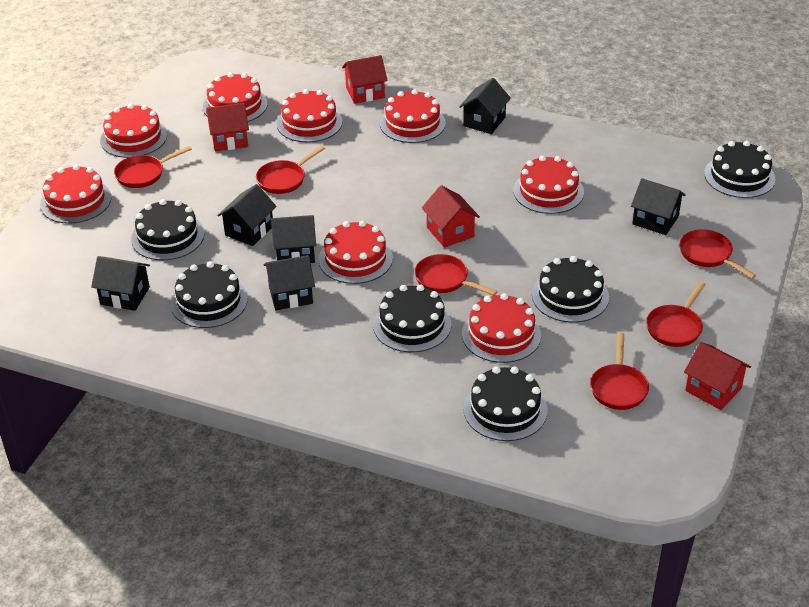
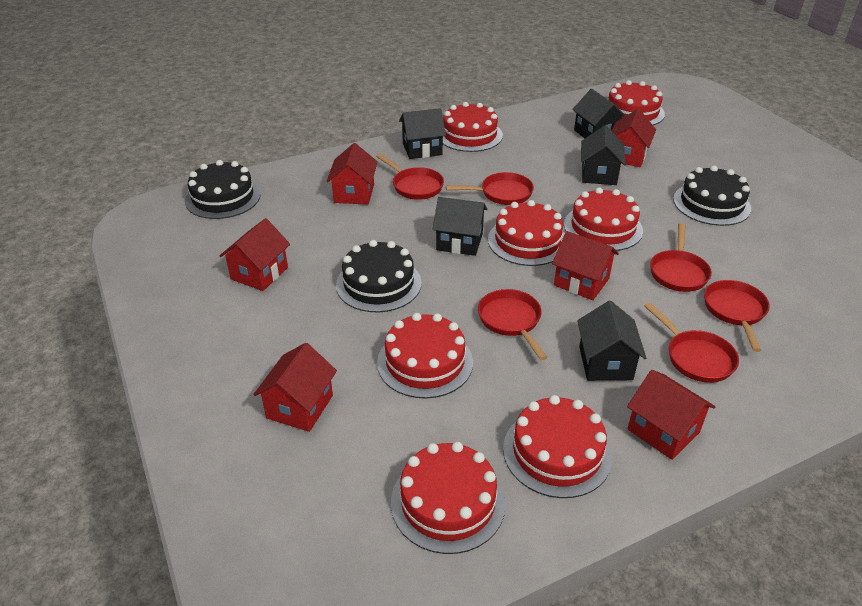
black cake: [131,199,205,260] [171,261,248,328] [373,284,451,352] [463,366,548,441] [532,256,609,323] [704,141,775,198] = 6 -> [185,160,261,219] [336,240,422,312] [673,165,751,226] = 3
black house: [91,256,150,311] [217,184,277,246] [264,255,315,310] [271,215,316,263] [459,78,511,134] [631,178,686,235] = 6 -> [399,108,446,159] [433,197,487,256] [572,89,626,138] [577,301,646,381] [581,126,626,185] = 5
red cake: [40,165,112,224] [100,103,167,158] [203,72,268,122] [277,89,343,142] [319,221,393,284] [380,89,446,143] [462,293,541,363] [514,155,584,214] = 8 -> [377,313,473,398] [391,442,506,554] [443,102,503,152] [488,200,565,266] [503,395,612,498] [564,187,643,251] [608,80,665,125] = 7
red house: [206,103,249,151] [342,55,388,104] [422,185,480,248] [684,342,751,410] = 4 -> [220,218,290,291] [253,343,337,432] [326,143,378,205] [552,231,619,300] [611,109,656,167] [627,370,715,460] = 6

